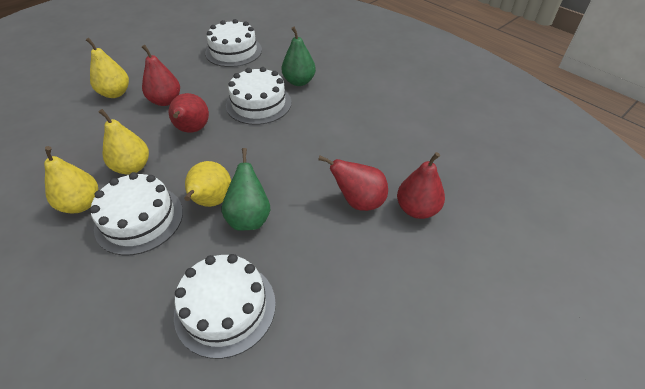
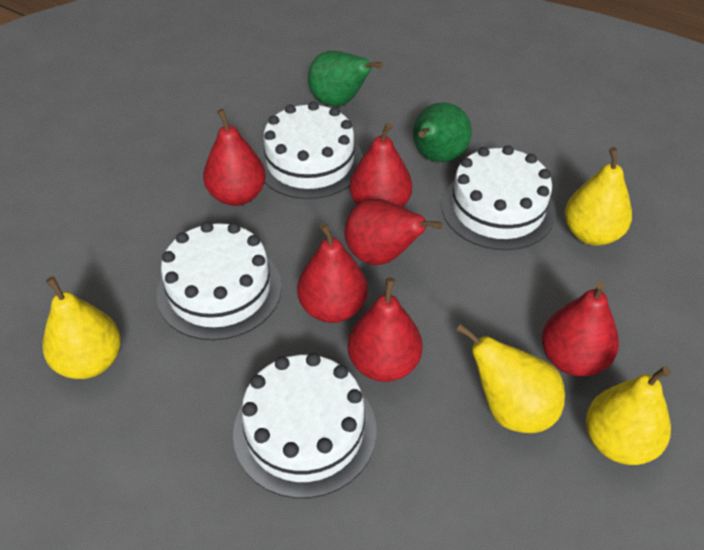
red pear: [142,45,180,106] [169,93,209,133] [318,156,388,211] [397,152,445,219] = 4 -> [203,109,266,206] [297,223,368,323] [345,199,442,265] [348,278,423,382] [350,122,412,207] [542,281,619,377] = 6

